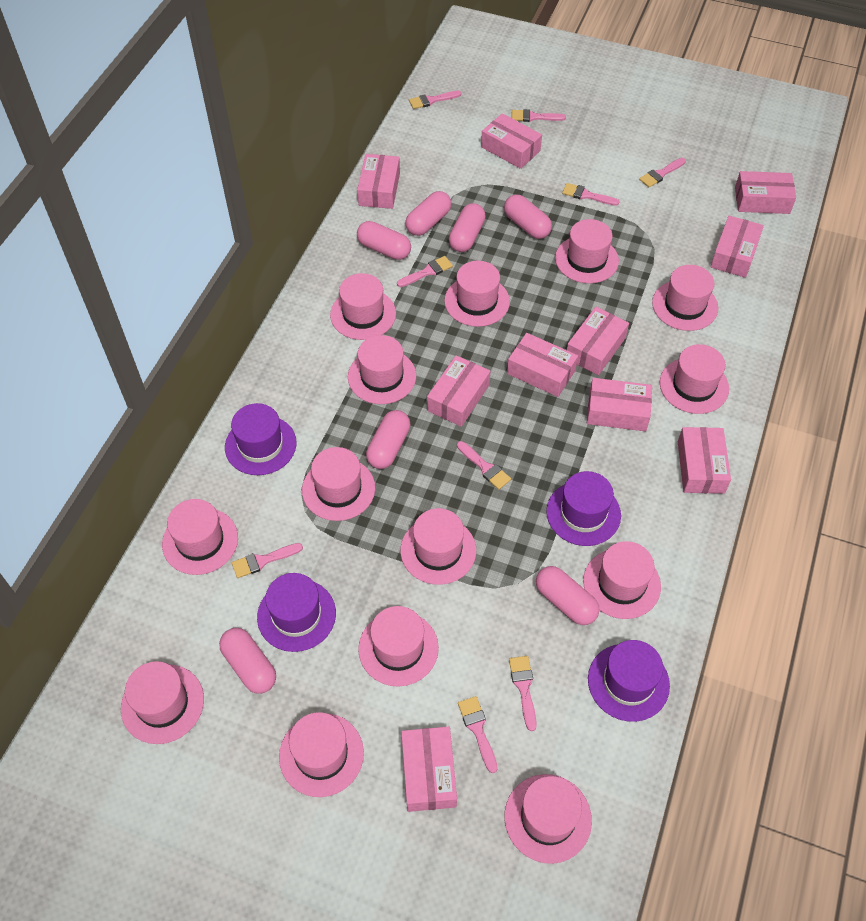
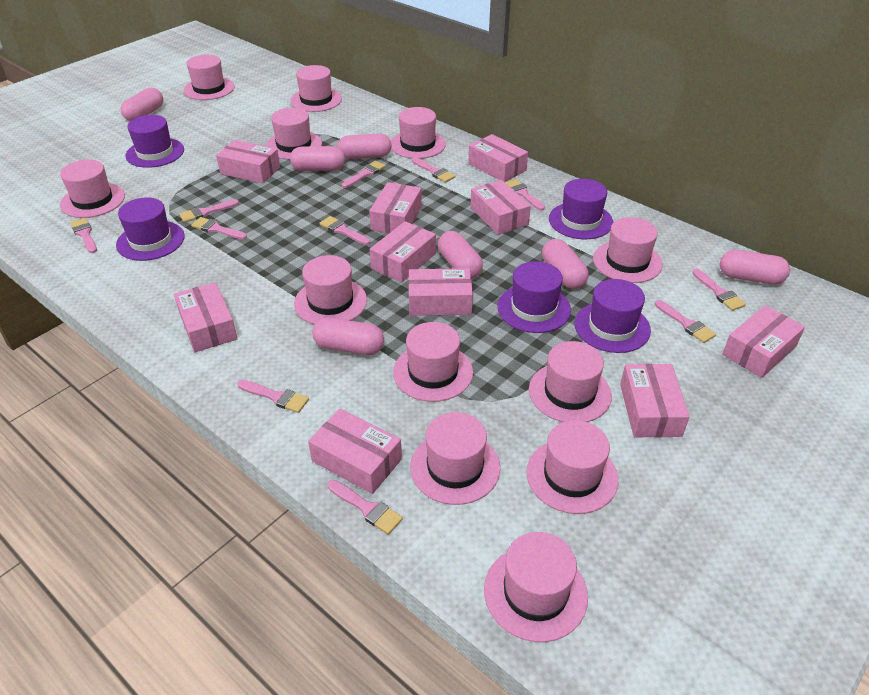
pink brush: [232,543,303,578] [397,256,453,287] [409,91,461,109] [457,441,511,490] [458,696,498,773] [509,656,537,731] [512,109,566,122] [562,183,620,206] [639,158,686,187] = 9 -> [70,218,97,253] [179,199,239,223] [191,217,247,239] [237,380,309,413] [319,216,370,245] [327,480,403,535] [342,160,386,188] [412,157,455,183] [505,179,545,211] [655,300,716,343] [692,269,746,311] = 11
pink hat: [121,661,204,744] [162,499,238,575] [279,712,364,797] [302,447,375,521] [330,273,396,340] [348,335,416,404] [358,606,439,687] [400,508,476,585] [444,261,510,327] [504,774,592,864] [555,219,619,284] [583,541,661,619] [652,265,718,331] [660,344,729,414] = 14 -> [60,160,125,218] [184,55,235,100] [266,108,322,160] [291,65,342,112] [294,255,367,325] [391,107,446,159] [393,322,473,402] [410,412,500,505] [484,532,588,642] [526,420,618,514] [529,341,612,422] [593,217,663,283] = 12
purple hat: [225,403,297,475] [257,573,336,652] [546,471,621,546] [588,640,670,722] = 4 -> [116,197,185,261] [125,115,184,168] [497,261,571,333] [549,179,613,239] [575,279,651,353] = 5

